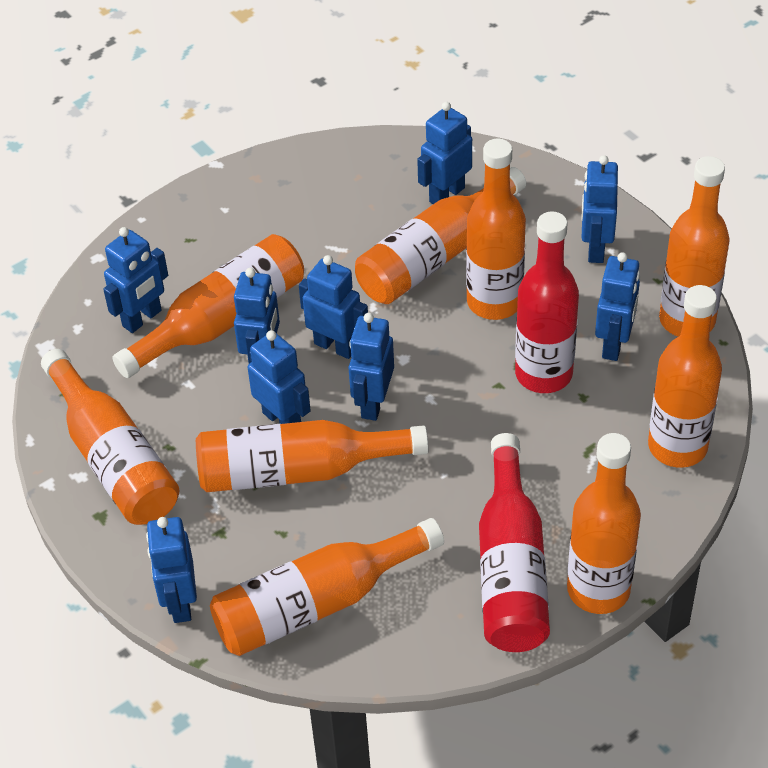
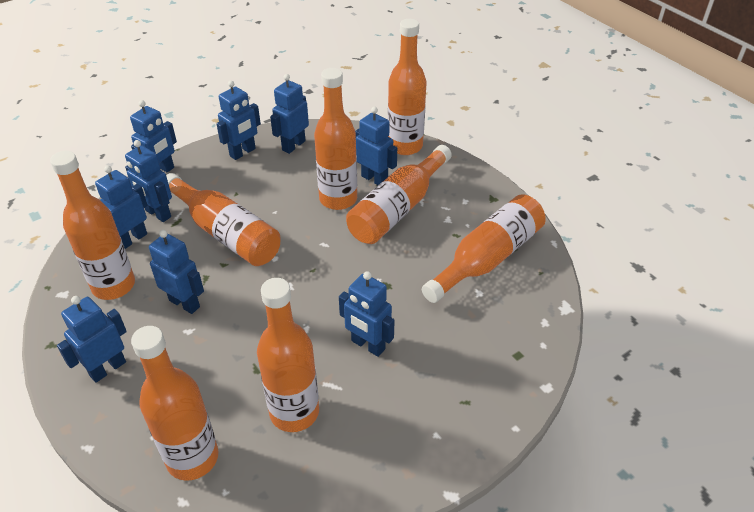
orange bottle: [41,349,179,525] [112,234,304,378] [196,420,429,492] [210,518,444,656] [355,167,526,304] [466,139,526,320] [567,433,641,614] [648,285,722,468] [659,156,730,337] = 9 -> [50,151,135,300] [131,326,218,481] [166,173,281,266] [257,278,319,432] [314,68,357,210] [346,145,452,244] [388,19,427,155] [422,194,546,303] = 8
red bottle: [479,433,550,652] [515,211,579,393] = 2 -> none = 0

